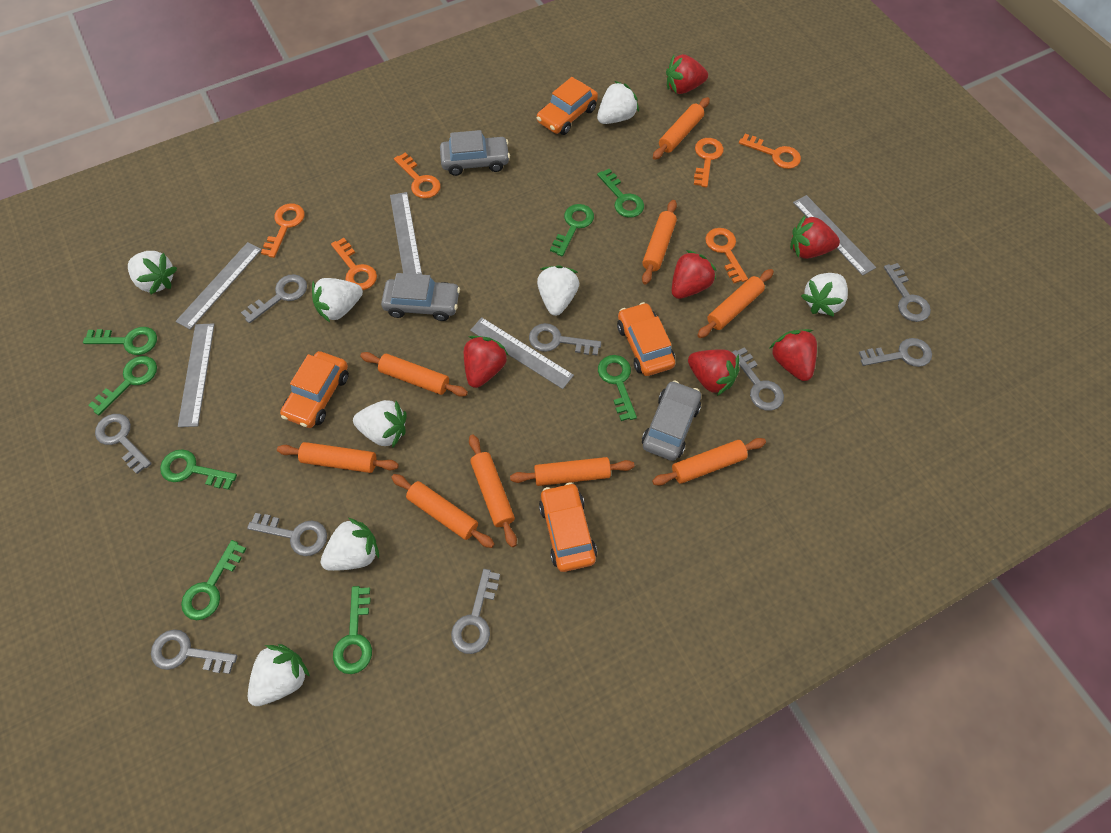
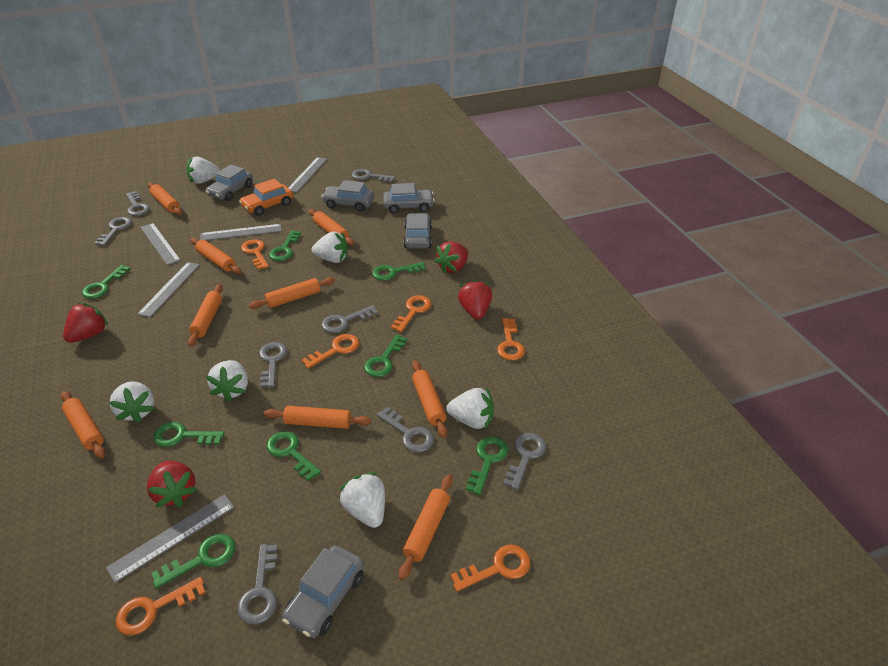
grey car: [381,273,460,321] [440,130,510,176] [642,380,701,461] = 3 -> [206,165,253,201] [282,545,364,638] [321,180,375,212] [383,183,435,214] [403,213,432,249] = 5
grey key: [95,414,152,474] [151,629,238,674] [241,274,307,323] [247,513,327,556] [451,569,500,654] [529,323,601,355] [732,347,784,411] [859,338,932,367] [884,263,931,322] = 9 -> [95,217,132,246] [126,191,150,216] [237,544,278,624] [259,342,287,387] [321,305,378,333] [352,169,395,182] [377,407,434,452] [503,432,546,490] = 8
orange car: [280,351,349,428] [537,77,598,135] [539,482,597,572] [617,302,675,376] = 4 -> [239,179,293,216] = 1
red strawberry: [464,336,508,388] [666,54,708,94] [672,250,717,299] [688,349,739,396] [770,329,817,381] [790,216,840,259] = 6 -> [63,303,108,343] [147,461,197,507] [434,241,468,274] [458,279,492,320] = 4
white strawberry: [128,251,177,294] [248,644,310,706] [312,278,363,322] [321,518,379,571] [353,400,407,447] [537,265,579,316] [597,81,639,124] [801,273,848,317] = 8 -> [109,381,155,423] [186,157,220,184] [206,360,248,402] [312,231,348,263] [339,472,385,528] [446,388,494,429] = 6

